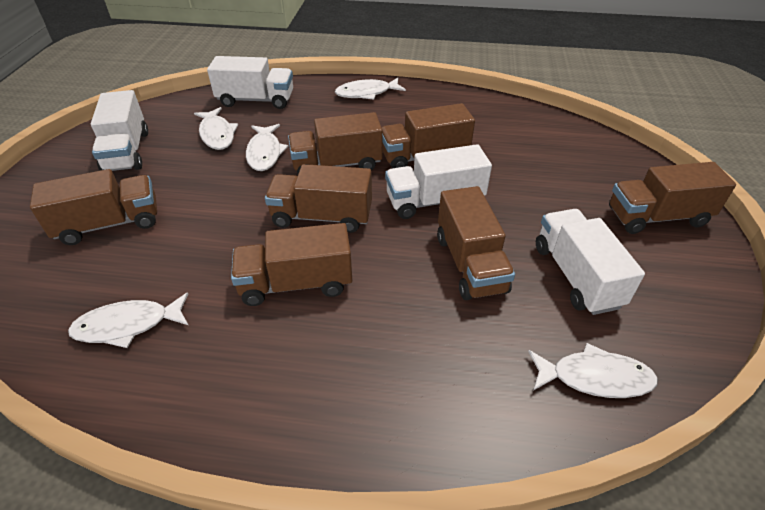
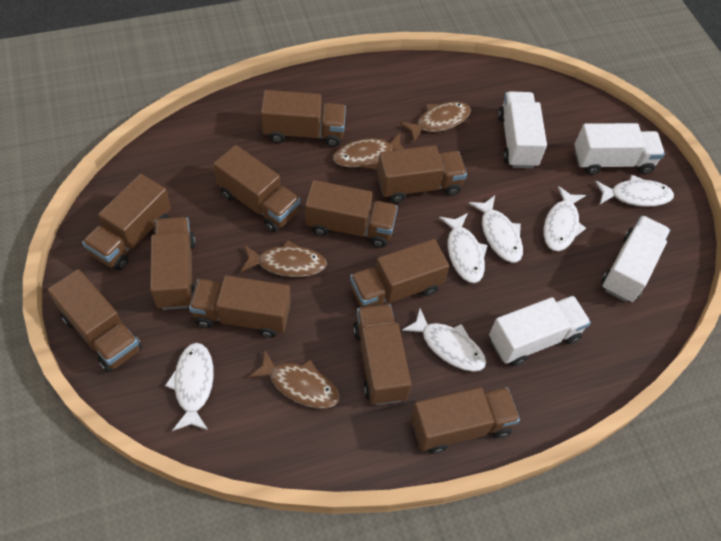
brown fish: none = 0 -> [240,240,327,277] [248,350,339,408] [333,133,405,170] [400,102,471,142] = 4
brown truck: [30,169,157,245] [231,223,352,306] [265,164,372,233] [288,112,383,174] [381,103,475,168] [437,186,515,300] [609,162,736,234] = 7 -> [48,269,142,372] [82,174,171,271] [150,217,196,310] [189,275,291,338] [213,145,300,232] [261,90,346,147] [305,180,398,248] [350,239,449,308] [353,304,411,405] [377,145,467,203] [411,387,520,454] = 11
white fish: [68,293,188,348] [194,107,238,150] [246,124,288,171] [335,78,406,100] [528,343,658,398] = 5 -> [165,343,214,431] [401,309,486,372] [439,213,488,283] [469,196,523,263] [543,186,586,251] [595,175,674,207] = 6

